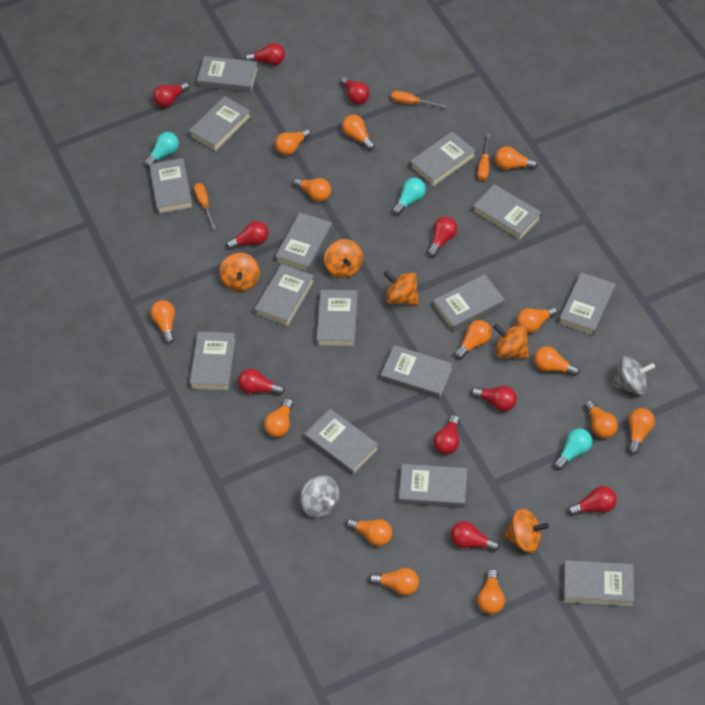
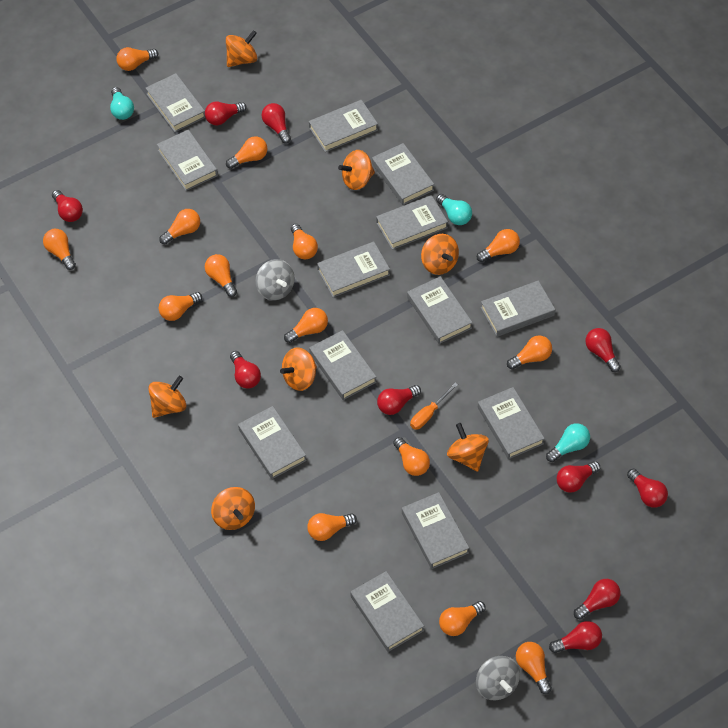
grey book: [149,158,193,214] [189,96,251,152] [189,331,236,391] [197,56,258,93] [254,264,314,327] [275,212,332,273] [305,409,379,475] [316,290,358,347] [380,345,453,399] [399,464,467,508] [410,131,476,187] [433,274,505,332] [473,184,542,241] [559,272,616,336] [564,560,634,607] = 15 -> [146,73,205,132] [157,129,218,191] [238,406,307,479] [309,100,378,152] [309,330,377,400] [317,242,390,297] [350,571,424,652] [372,143,434,205] [376,195,448,250] [402,492,469,569] [407,276,473,344] [478,387,545,459] [481,280,555,337] = 13
orange screwdriver: [194,183,216,229] [391,91,447,108] [478,134,490,181] = 3 -> [410,383,458,430] = 1
orange spinning top: [220,253,260,291] [324,239,363,278] [384,271,419,305] [493,324,529,358] [504,509,549,553] = 5 -> [148,376,186,418] [211,487,255,530] [226,30,257,67] [280,347,317,391] [338,150,375,190] [421,234,459,275] [447,423,489,472] = 7

